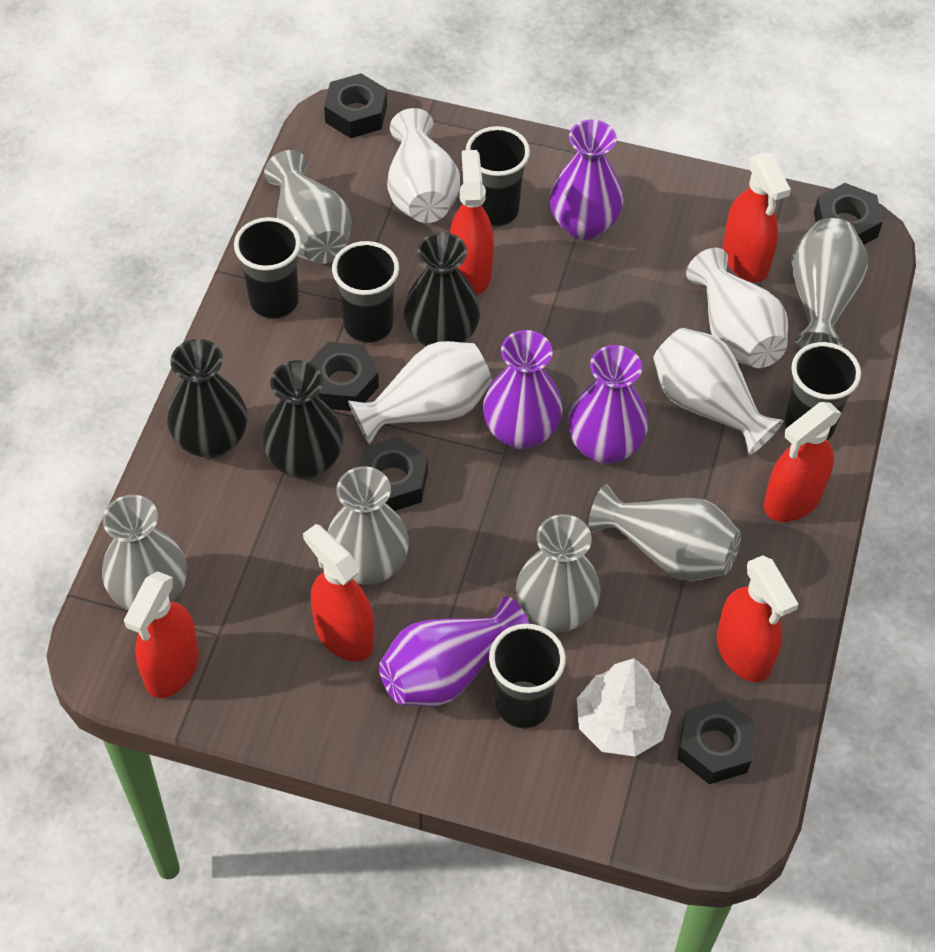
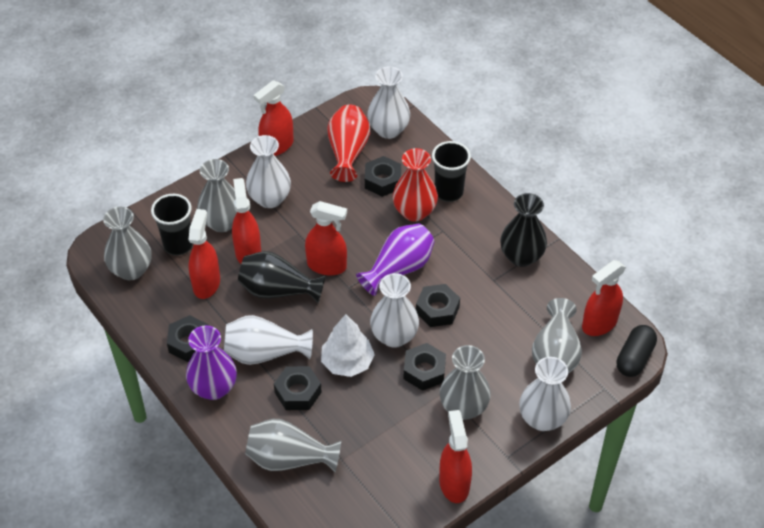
black capsule: none = 0 -> [617,325,657,377] = 1
black cup: [234,217,301,319] [332,241,399,343] [466,126,530,227] [489,624,566,729] [785,342,861,440] = 5 -> [151,194,193,256] [432,141,471,202] = 2
black vase: [167,339,248,459] [262,360,343,479] [403,232,480,346] = 3 -> [238,251,326,303] [500,193,547,267] = 2
grey vase: [102,495,187,610] [264,150,352,264] [328,466,409,585] [516,514,600,632] [588,484,741,581] [791,218,868,349] = 6 -> [103,207,152,280] [197,159,237,232] [245,419,341,472] [440,345,491,420] [532,298,582,374] = 5
purple vase: [379,596,529,707] [483,330,563,449] [549,120,624,240] [568,345,648,464] = 4 -> [186,325,237,400] [356,224,435,296] = 2
red vase: none = 0 -> [327,105,370,182] [393,148,438,222] = 2
white vase: [348,341,492,445] [387,108,460,223] [653,328,784,456] [686,248,788,368] = 4 -> [224,315,313,365] [246,135,291,208] [367,66,410,139] [370,273,419,348] [519,357,571,431] = 5

